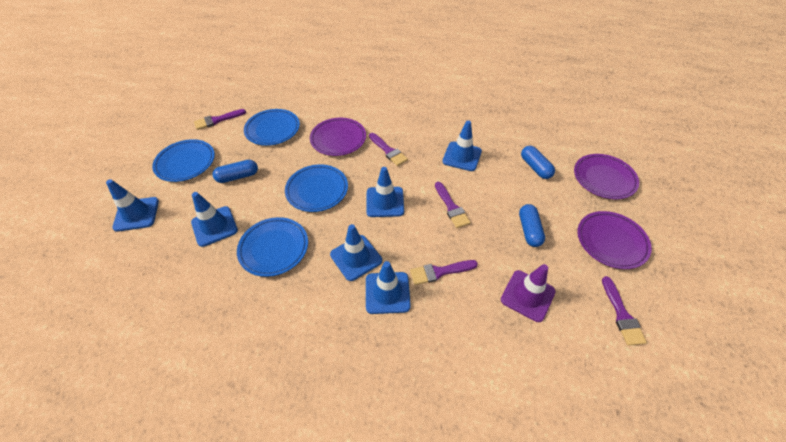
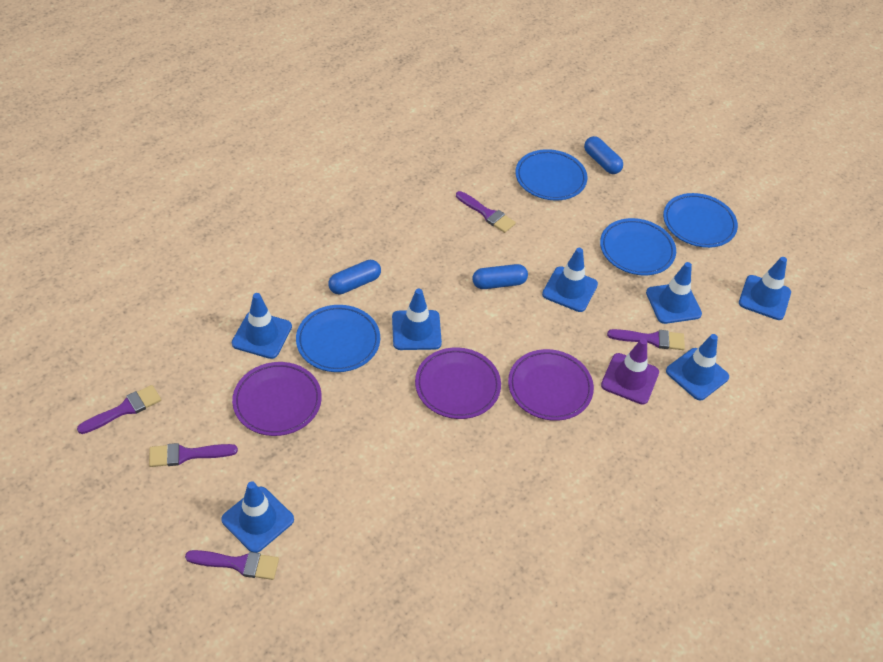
blue traffic cone: [106,179,159,232] [191,192,238,247] [330,224,382,281] [366,167,404,217] [366,261,411,314] [442,121,482,171] = 6 -> [221,481,294,553] [232,293,292,359] [392,289,442,350] [542,248,598,312] [646,262,702,324] [666,334,729,400] [739,257,791,320] = 7

